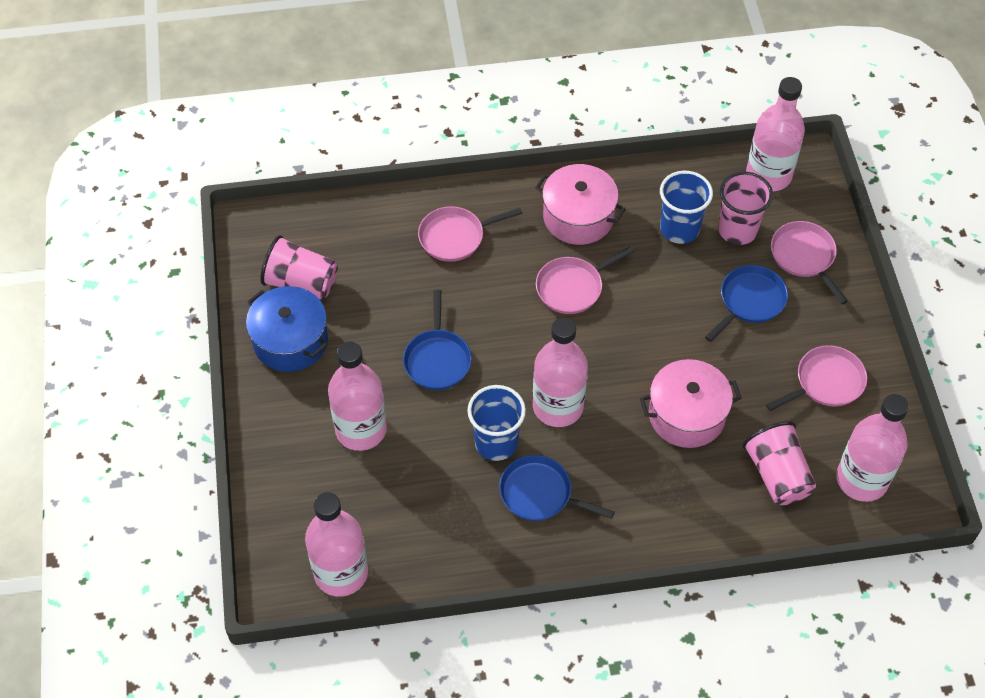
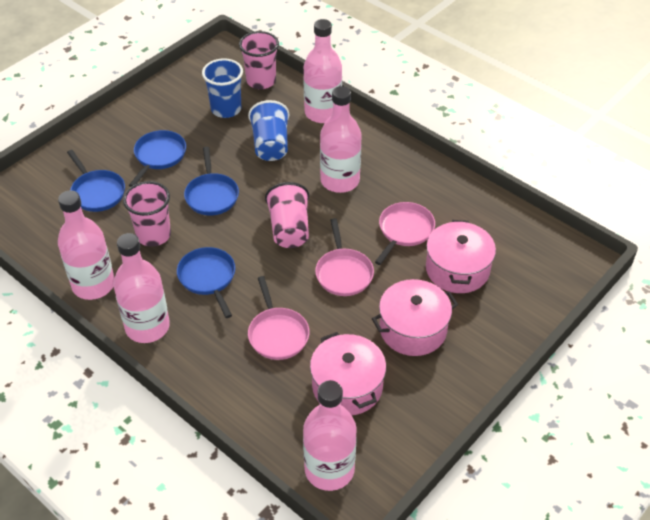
blue pan: [403,290,472,390] [499,455,615,521] [705,265,788,342] = 3 -> [67,150,125,212] [129,130,186,187] [177,247,235,318] [184,147,239,216] = 4
blue pot: [246,286,328,372] = 1 -> none = 0
pink pan: [418,206,523,262] [536,246,635,314] [766,345,867,411] [771,221,848,304] = 4 -> [248,276,310,360] [315,218,374,296] [375,202,435,265] = 3
pink pot: [535,164,625,245] [640,359,741,448] = 2 -> [310,332,386,415] [372,279,458,356] [426,220,496,293] = 3

